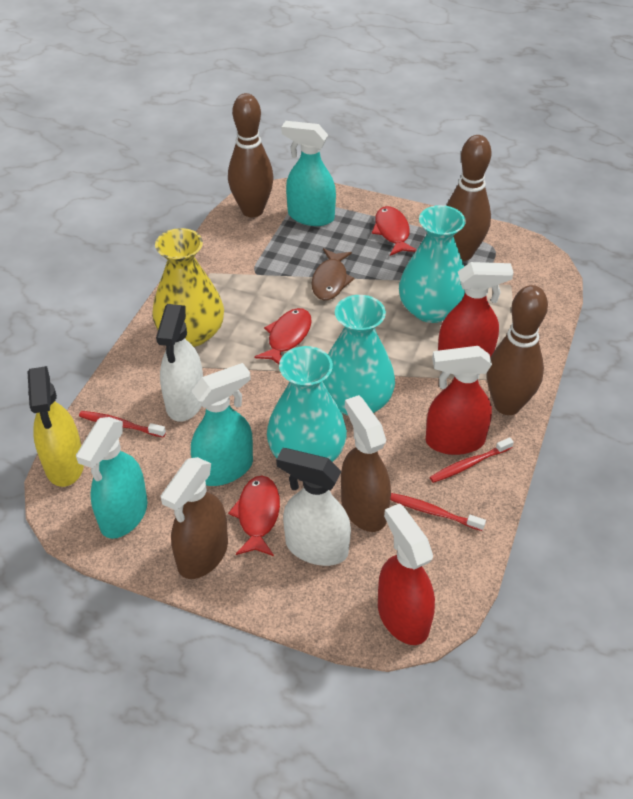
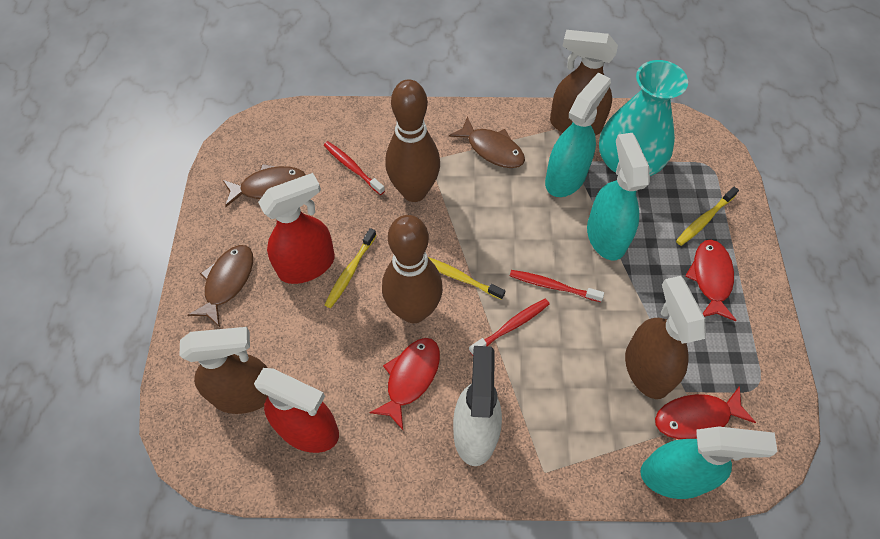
brown bowling pin: [228,93,274,217] [446,135,491,261] [487,285,548,415] = 3 -> [382,215,443,323] [385,79,440,202] = 2
brown fish: [311,248,355,300] = 1 -> [187,245,253,327] [223,164,305,207] [449,116,525,168] = 3
brown spray bottle: [161,457,228,579] [341,395,391,532] = 2 -> [179,327,268,414] [550,30,618,136] [625,276,706,399] = 3
red spray bottle: [378,503,435,645] [426,346,492,455] [438,262,514,358] = 3 -> [254,368,339,453] [258,173,335,284] = 2
turquoise vase: [267,346,347,462] [323,295,395,415] [399,205,465,323] = 3 -> [599,60,688,176] = 1
white spray bottle: [156,304,203,422] [276,448,351,566] = 2 -> [453,346,502,466] = 1
yellow spray bottle: [27,366,84,487] = 1 -> none = 0
yellow toothbrush: none = 0 -> [325,228,376,308] [428,257,505,300] [676,187,739,246] = 3
yellow vase: [152,228,224,347] = 1 -> none = 0

